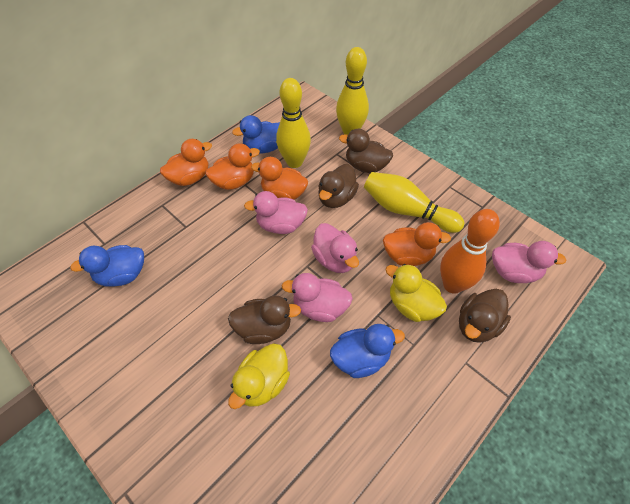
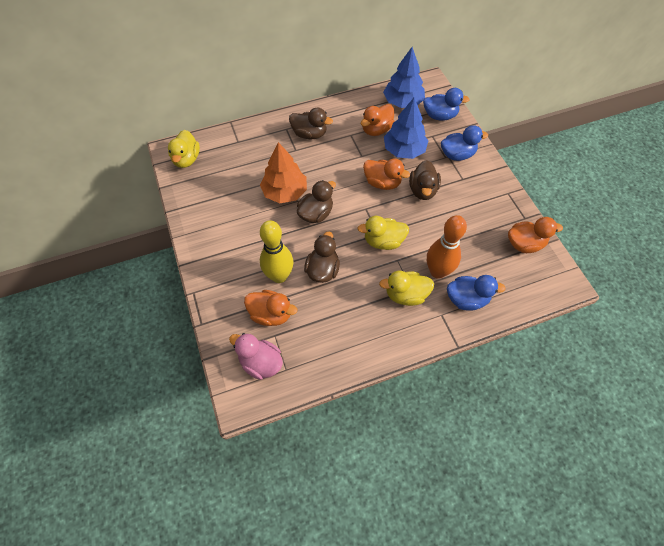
blue tree: none = 0 -> [383,47,425,108] [384,98,428,159] = 2
orange tree: none = 0 -> [260,142,307,203] = 1
pink duck: [244,191,308,234] [282,273,353,322] [311,223,359,273] [492,241,566,283] = 4 -> [229,333,283,380] = 1
yellow bowling pin: [276,78,311,168] [336,47,369,135] [364,172,465,233] = 3 -> [260,220,294,283] = 1
yellow duck: [228,344,290,409] [385,264,447,322] = 2 -> [168,130,200,168] [357,216,409,250] [379,271,434,306] = 3

